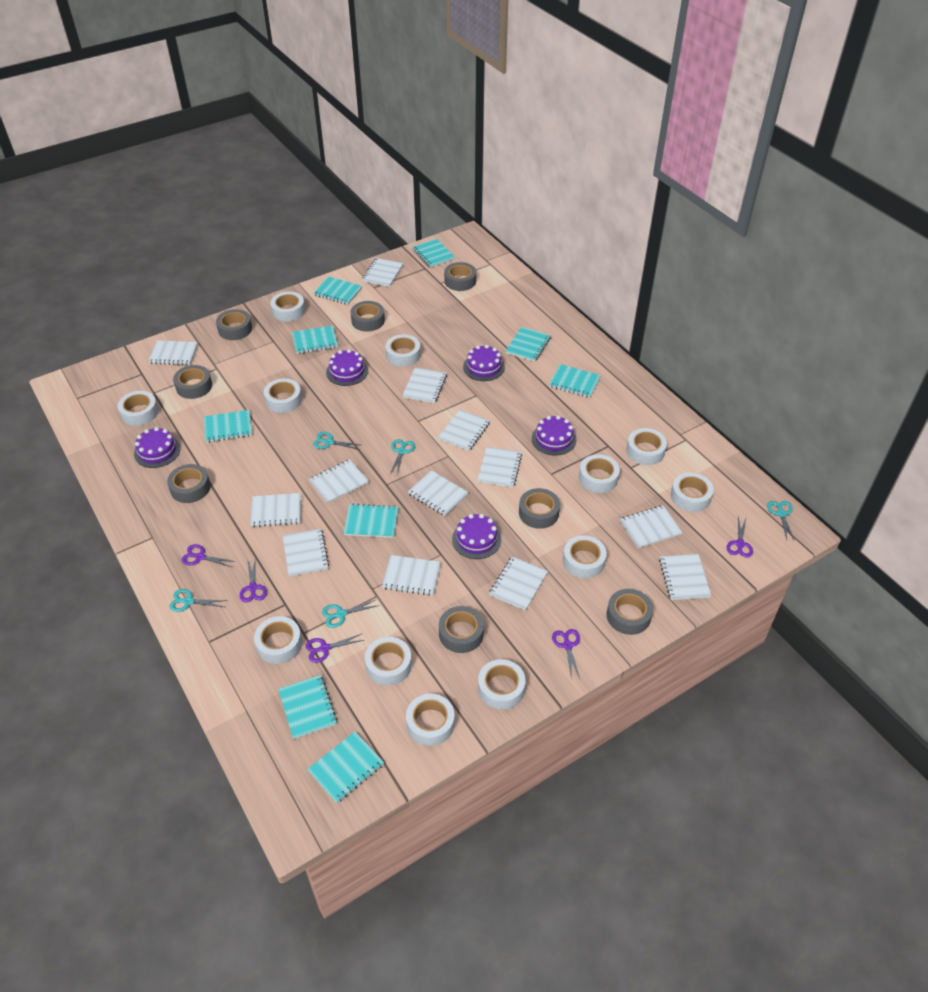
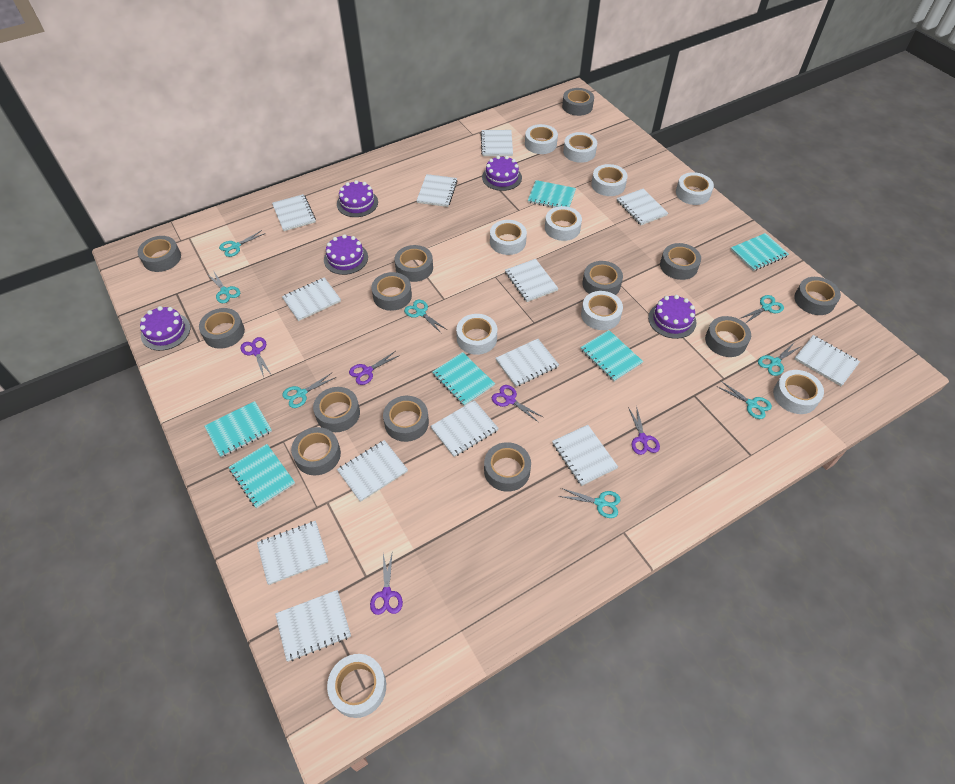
grey tape: [167,464,211,503] [173,365,212,399] [216,309,252,340] [350,301,385,331] [439,606,484,653] [444,262,476,291] [519,488,560,529] [606,589,653,635] = 8 -> [138,236,181,272] [199,308,245,349] [291,427,341,475] [313,387,360,432] [371,272,412,311] [383,396,429,442] [395,245,433,282] [484,442,531,492] [562,88,594,116] [582,261,623,295] [660,243,701,280] [705,316,751,357] [794,277,841,315] = 13
turquoise notebook: [204,410,252,443] [278,675,337,739] [292,325,338,354] [307,732,384,803] [313,276,362,305] [344,503,398,538] [412,239,456,268] [505,327,551,362] [549,364,601,398] = 9 -> [204,401,272,457] [229,444,295,508] [432,352,495,406] [528,180,576,208] [580,330,643,381] [731,233,789,271] = 6
turquoise scissors: [169,589,227,612] [313,432,360,450] [322,599,379,628] [390,439,415,476] [767,501,795,541] = 5 -> [207,270,240,303] [219,230,266,257] [282,373,336,408] [404,300,447,333] [559,488,621,518] [716,381,772,419] [739,295,784,324] [758,343,800,376] = 8
white tape: [118,391,159,426] [254,616,302,664] [264,378,302,413] [270,291,305,322] [365,637,412,686] [385,334,421,367] [406,694,455,746] [478,659,526,710] [563,535,607,578] [579,454,620,493] [627,428,667,465] [671,472,714,512] = 12 -> [327,654,386,718] [456,314,497,355] [490,220,527,255] [525,124,558,154] [545,206,582,241] [563,132,597,163] [581,291,623,330] [591,164,628,196] [676,172,714,205] [773,370,824,414] = 10

